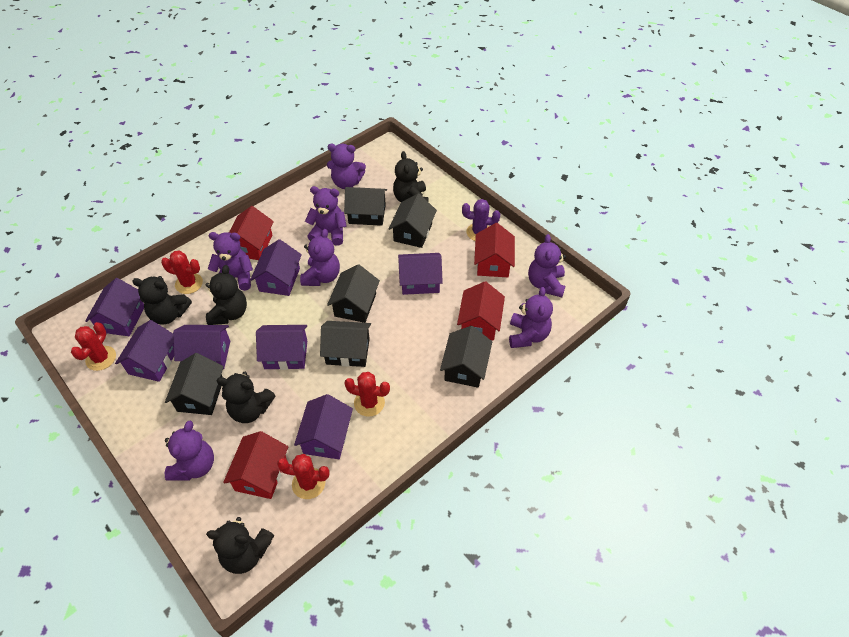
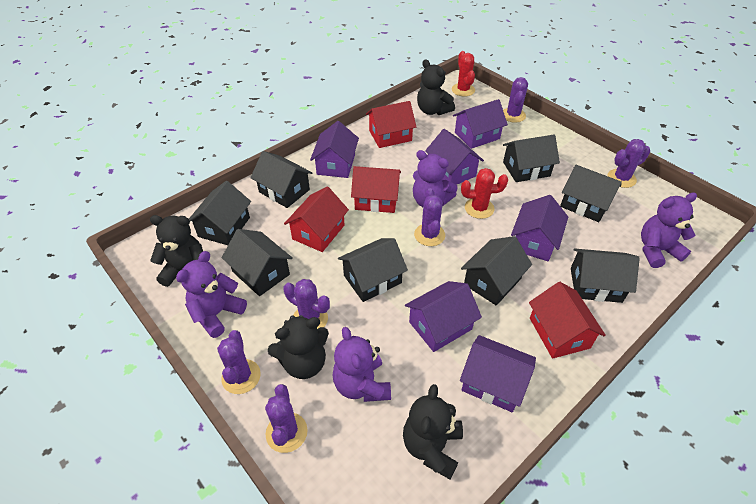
black house: [165,353,224,415] [320,321,371,367] [327,264,380,323] [344,187,387,226] [389,194,437,248] [440,326,492,388] = 6 -> [189,181,251,245] [222,229,293,296] [251,151,312,208] [338,238,408,302] [461,236,532,306] [503,135,560,182] [560,165,622,222] [571,249,640,303] = 8
black teddy bear: [132,276,192,324] [205,265,247,325] [206,517,274,574] [216,372,276,423] [393,151,428,202] = 5 -> [150,215,203,287] [268,315,329,379] [403,384,463,479] [417,59,455,115] = 4
purple cactus: [462,199,500,241] = 1 -> [217,330,261,394] [265,384,308,453] [283,279,330,329] [414,188,445,246] [503,77,528,123] [607,139,650,188] = 6
purple house: [85,278,144,336] [115,320,174,382] [173,325,230,369] [250,239,302,296] [256,325,307,370] [294,394,353,459] [398,253,443,295] = 7 -> [310,121,359,178] [405,281,482,352] [425,129,484,185] [453,99,508,149] [460,335,536,412] [511,195,568,261] = 6
purple teddy bear: [165,421,214,481] [208,232,253,291] [300,229,340,286] [305,186,347,246] [327,144,366,189] [509,287,553,348] [528,234,566,297] = 7 -> [176,251,247,338] [333,327,391,402] [413,150,458,207] [641,192,697,268] = 4
red cactus: [71,322,116,371] [161,251,203,294] [277,454,330,499] [344,372,390,417] = 4 -> [452,51,475,97] [461,168,508,219] = 2

